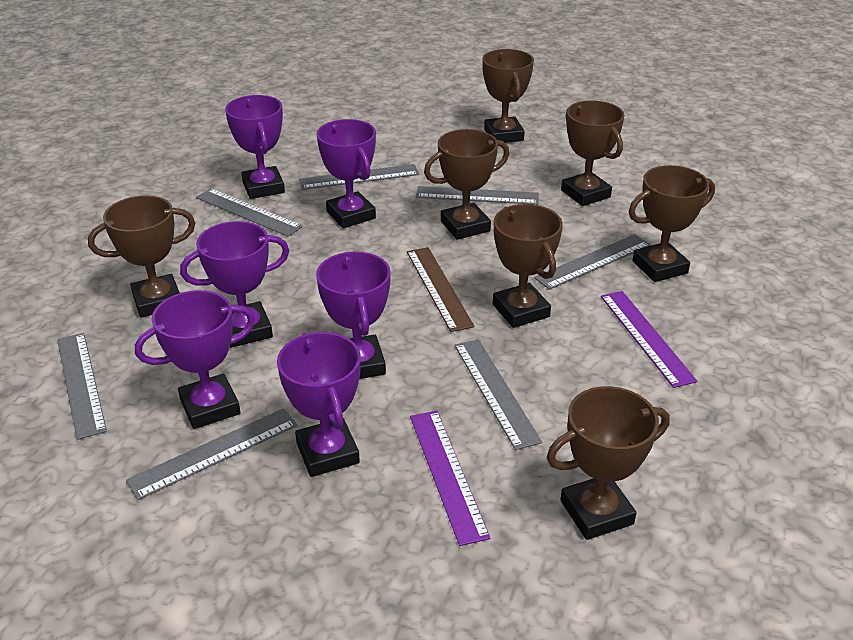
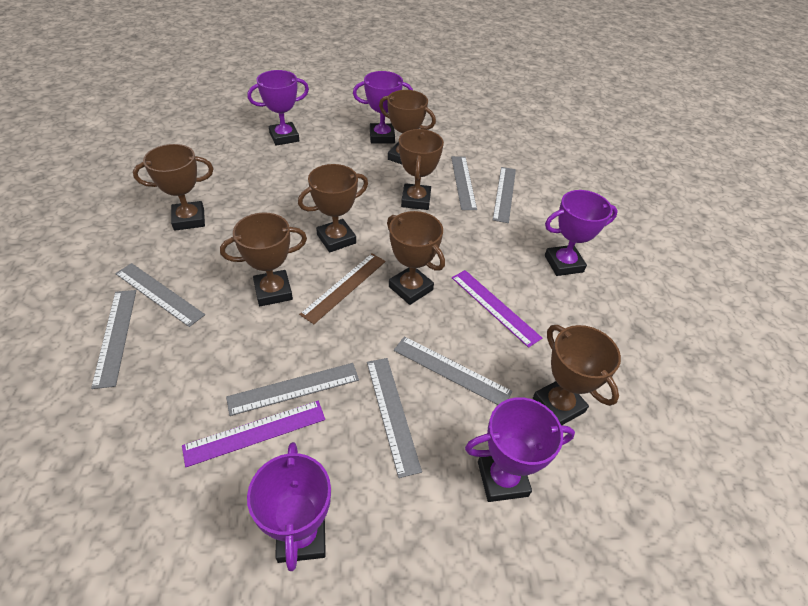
purple trophy: [135,290,255,429] [180,221,289,348] [225,95,285,199] [277,332,361,477] [316,252,391,379] [317,119,376,228] = 6 -> [247,442,331,571] [248,70,309,146] [353,71,413,144] [465,397,575,502] [545,190,618,276] = 5

